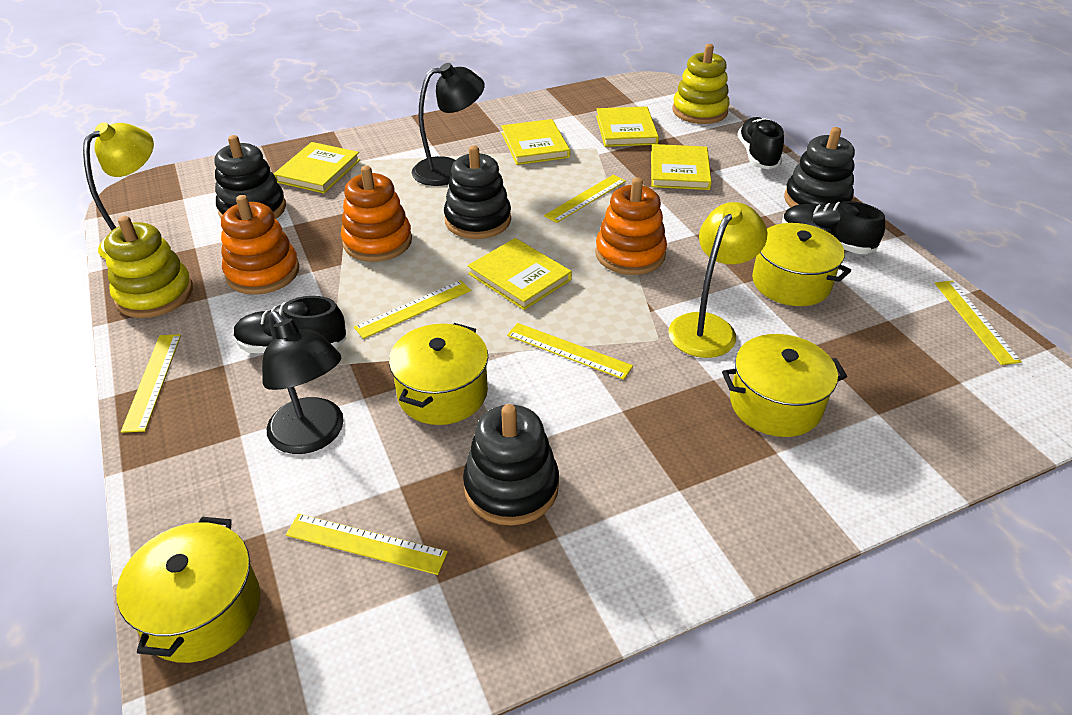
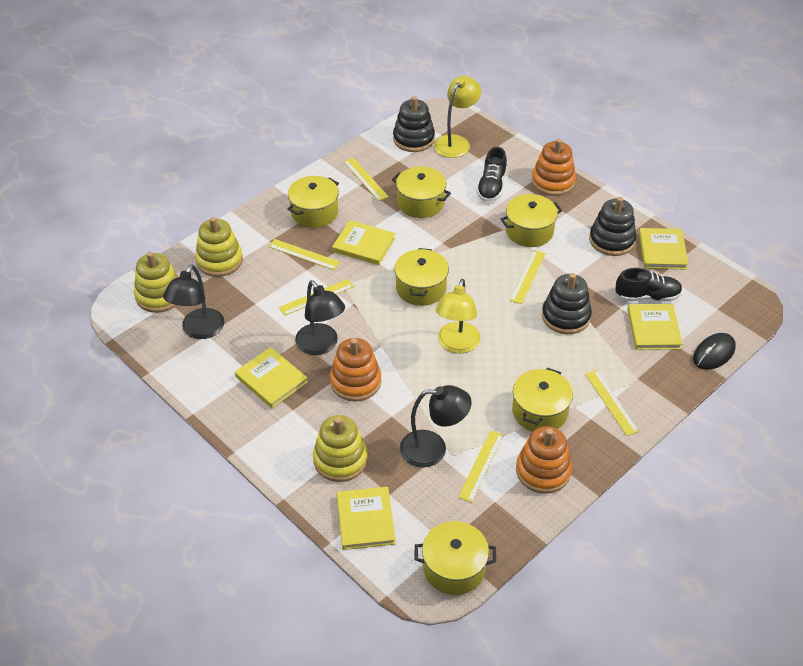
black lamp: [262,311,344,454] [412,63,485,186] = 2 -> [163,265,224,339] [295,280,345,355] [400,385,472,467] = 3
black mouse: none = 0 -> [693,333,736,370] = 1
black shoe: [234,296,346,353] [737,117,784,169] [782,201,885,254] = 3 -> [477,147,507,202] [615,268,682,302] = 2
black stacking toy: [215,135,286,219] [444,145,511,239] [463,404,559,526] [784,127,855,207] = 4 -> [393,96,435,152] [542,273,592,334] [589,197,636,256] = 3
yellow pot: [116,517,261,663] [389,323,488,425] [722,334,847,437] [752,223,851,306] = 4 -> [288,176,339,228] [392,166,451,218] [394,248,449,306] [414,521,496,595] [501,194,562,247] [512,368,573,432] = 6
yellow stacking toy: [104,216,193,318] [673,44,730,124] = 2 -> [134,252,178,313] [195,217,243,277] [313,415,368,482] = 3

